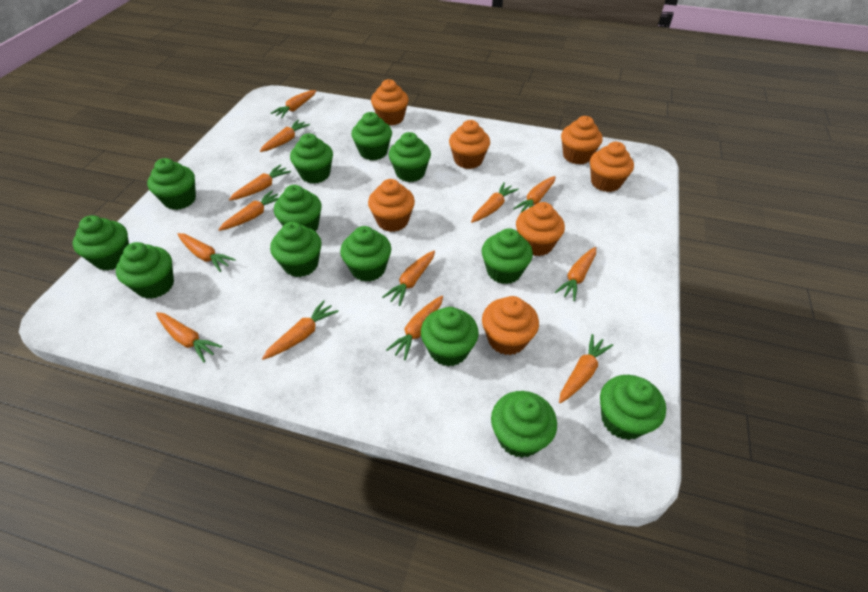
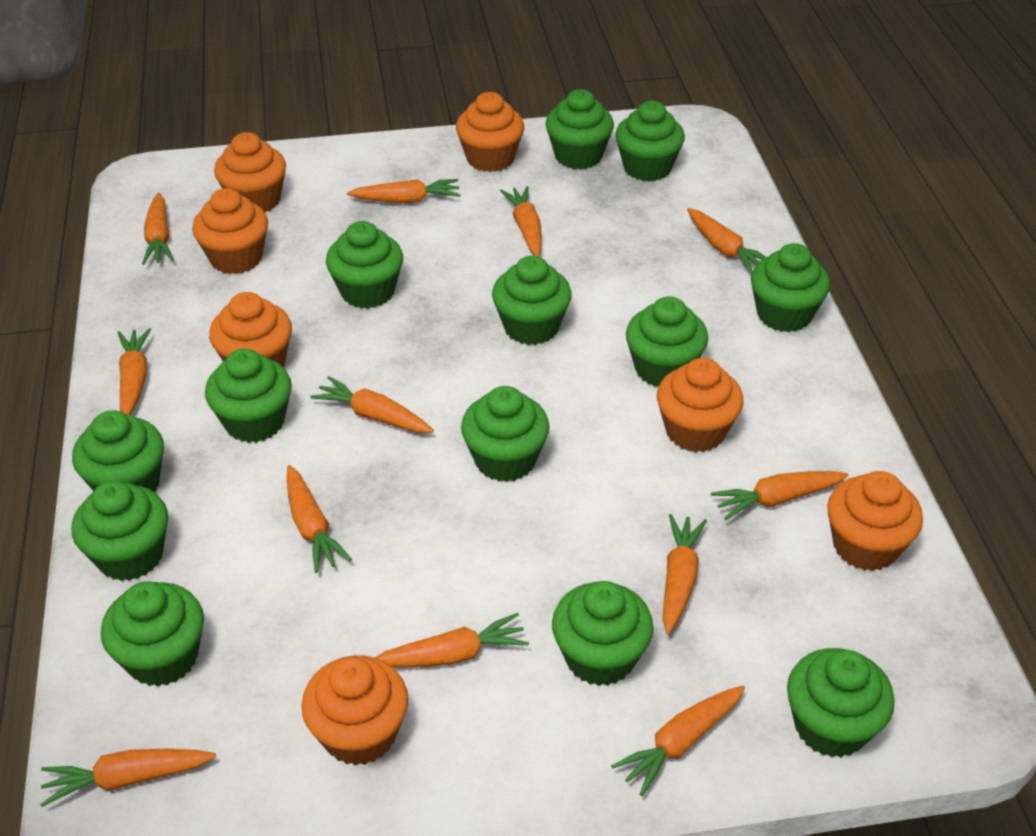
orange carrot: [156,312,222,363] [178,233,236,272] [218,190,279,231] [229,165,291,200] [260,120,310,152] [262,300,339,360] [271,90,316,118] [382,251,435,306] [386,296,443,360] [471,182,519,223] [513,176,556,213] [555,247,596,301] [559,334,613,403] = 13 -> [40,749,216,807] [118,328,151,415] [142,193,174,265] [287,465,352,573] [310,376,434,433] [347,179,460,203] [375,613,529,667] [500,186,542,257] [611,686,745,796] [662,514,707,635] [687,208,766,274] [711,471,848,520] = 12

